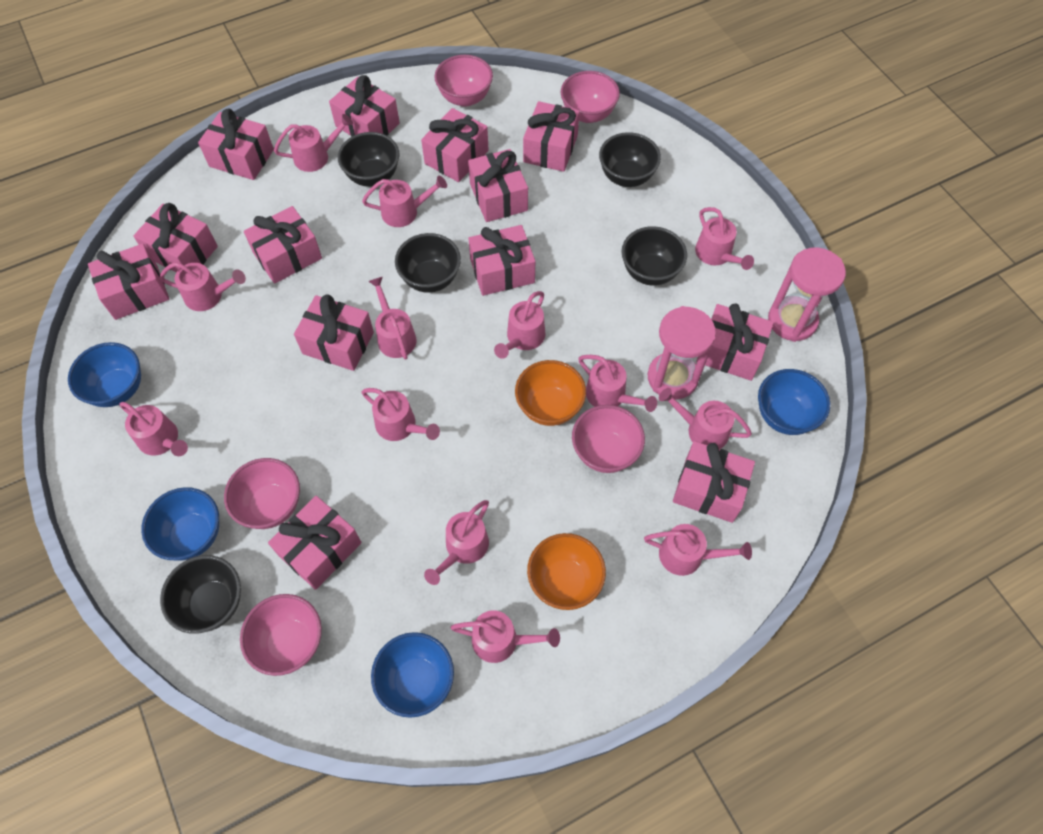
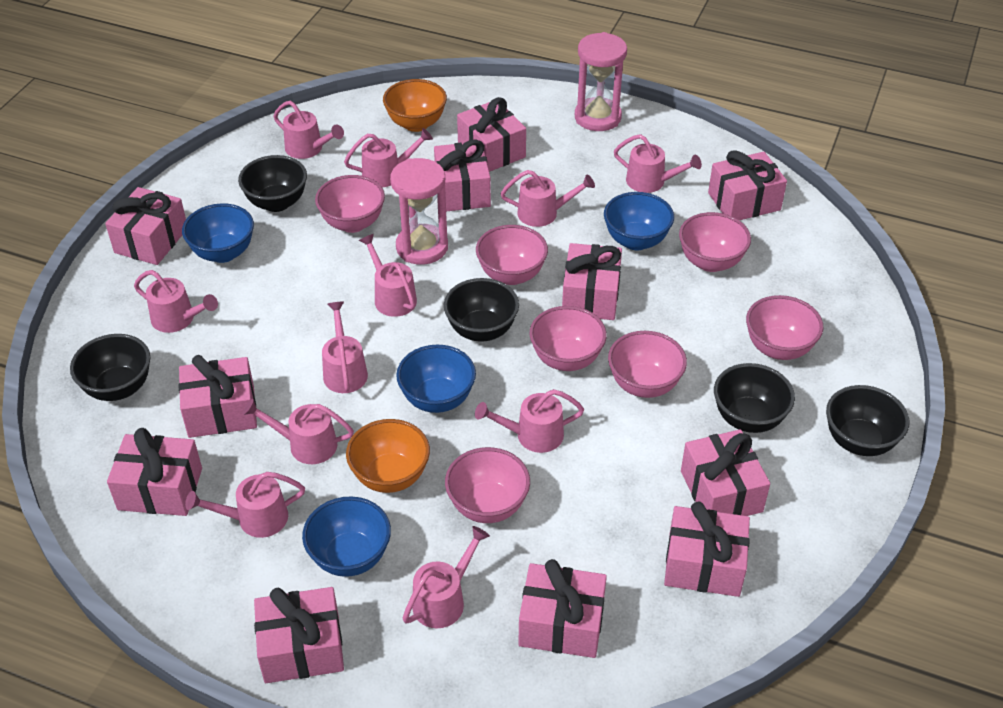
pink bowl: [224,458,300,529] [240,594,322,676] [435,55,493,107] [561,71,620,123] [572,405,645,473] = 5 -> [315,175,385,233] [445,447,530,523] [476,225,548,285] [529,306,607,371] [608,331,687,398] [679,212,751,272] [746,295,823,360] = 7
pink gift: [88,244,169,320] [133,203,218,272] [198,108,274,180] [244,206,322,284] [268,496,361,590] [294,294,374,371] [329,75,400,137] [421,108,488,182] [468,149,528,222] [468,225,535,296] [523,101,580,172] [673,441,755,523] [696,303,774,381] = 13 -> [105,187,186,265] [107,428,202,516] [179,355,257,438] [254,587,344,683] [434,140,491,211] [457,97,526,172] [518,559,607,658] [562,243,622,320] [664,501,750,597] [681,429,770,516] [708,150,787,220] = 11
pink watering can: [119,402,188,456] [160,262,246,311] [274,114,353,172] [362,176,447,227] [362,388,440,441] [368,277,416,359] [424,500,489,585] [451,610,560,663] [494,291,545,359] [578,355,657,412] [644,524,752,576] [659,388,752,449] [695,207,754,270] = 13 -> [134,270,218,333] [185,472,305,538] [243,399,354,464] [273,101,344,159] [322,302,368,393] [344,128,433,187] [359,234,417,317] [403,526,490,628] [475,389,584,453] [501,170,595,227] [614,134,702,193] = 11

